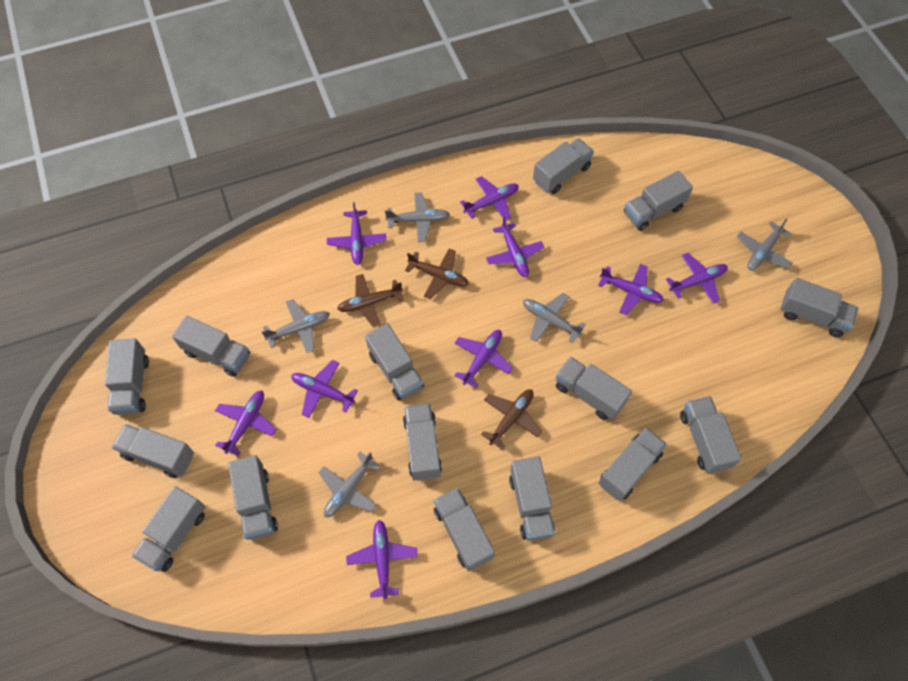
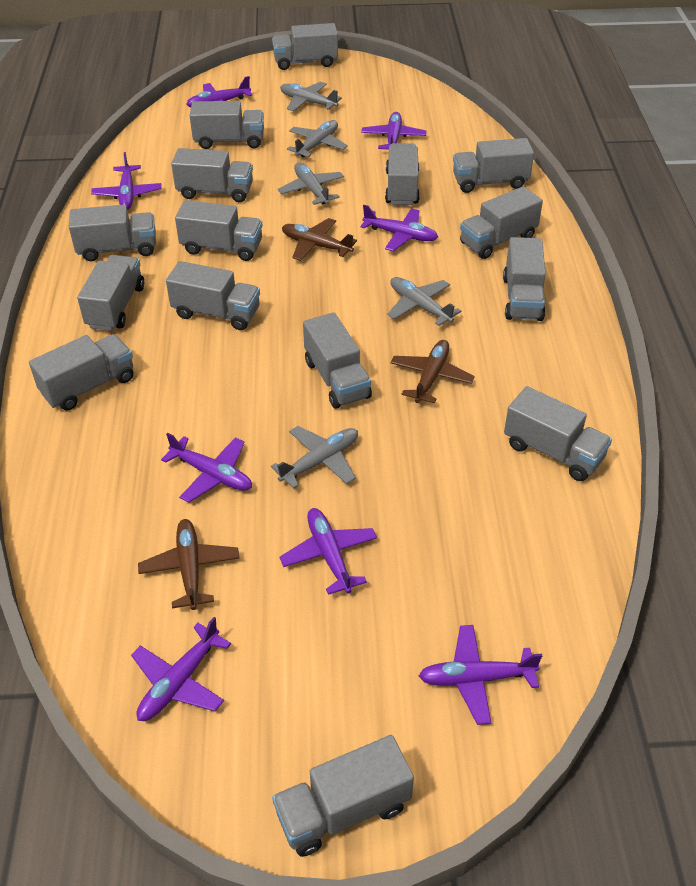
purple plane: [215,390,277,456] [291,360,358,418] [327,202,386,265] [346,520,418,599] [454,330,513,388] [460,176,519,220] [486,217,544,277] [598,264,664,315] [666,253,728,304] = 9 -> [91,152,162,210] [131,617,231,721] [161,433,252,503] [186,76,253,108] [280,508,377,595] [360,205,438,252] [361,112,427,149] [419,625,542,725] = 8

